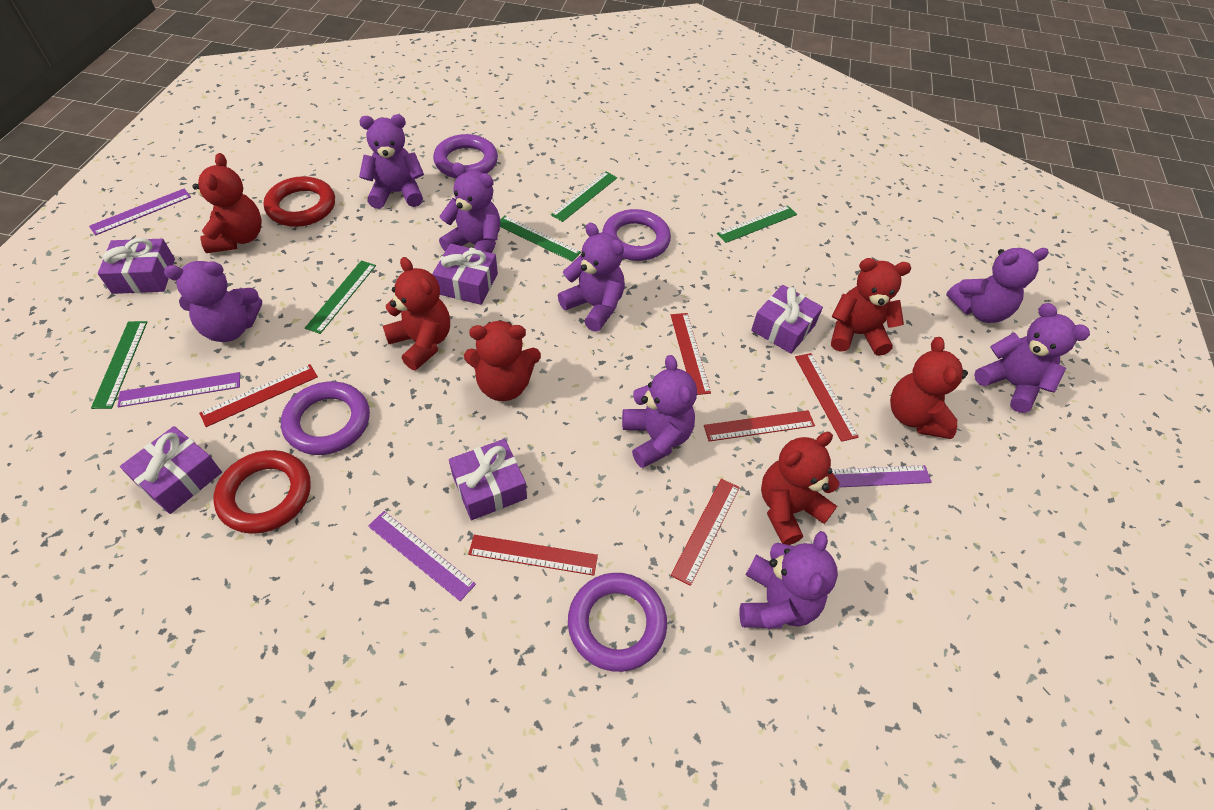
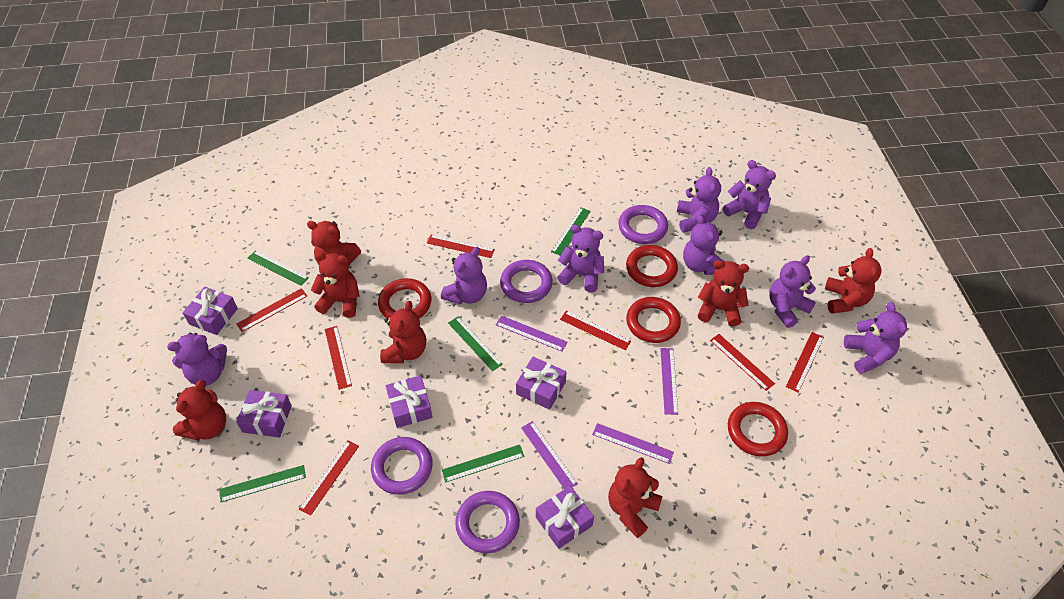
red ring: [213,450,311,534] [264,176,335,227] = 2 -> [378,278,431,319] [626,245,678,287] [626,297,681,343] [728,402,788,457] = 4
red ruler: [199,364,318,427] [468,535,598,576] [671,313,711,395] [671,478,740,586] [704,410,815,442] [795,353,859,442] = 6 -> [236,288,307,332] [299,440,359,516] [325,326,352,390] [427,235,495,258] [560,311,631,350] [710,334,775,391] [786,332,824,393] = 7
red teddy bear: [192,153,262,253] [383,257,450,370] [464,320,541,401] [761,432,840,545] [831,258,911,356] [890,337,968,439] = 6 -> [173,380,226,441] [307,221,361,266] [311,252,360,318] [380,301,426,363] [608,457,662,538] [698,260,749,326] [825,248,881,314] = 7

